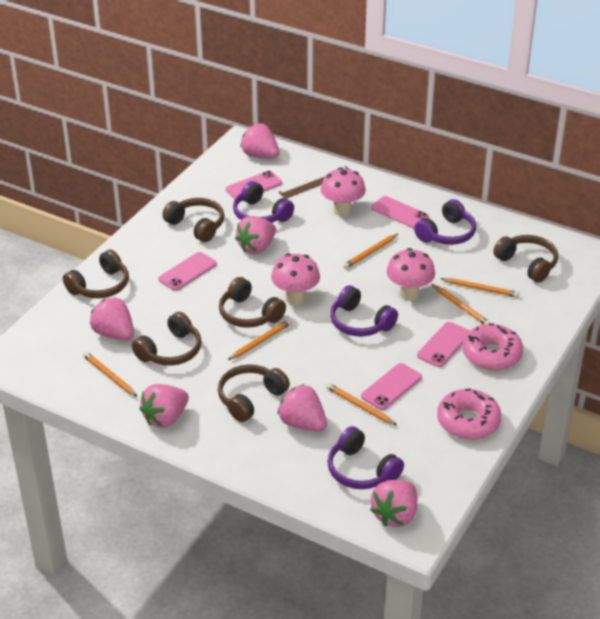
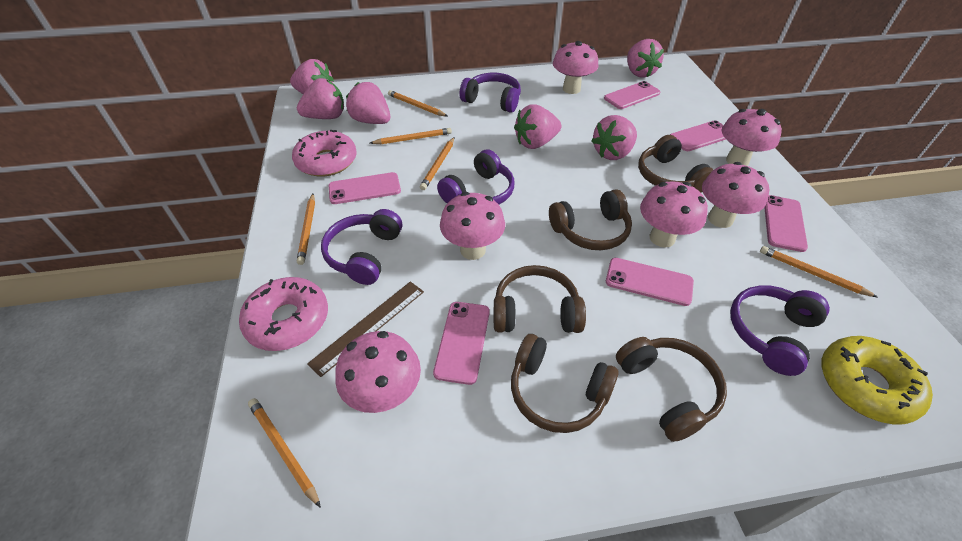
brown headphones: [63,249,129,298] [132,312,202,366] [162,198,224,242] [218,364,290,422] [219,277,286,328] [493,235,558,283] = 6 -> [494,265,586,333] [511,334,619,433] [549,189,632,250] [616,337,727,442] [638,135,714,192] = 5
pink mushroom: [271,253,320,305] [321,167,366,216] [387,248,435,301] = 3 -> [335,331,421,413] [440,192,505,260] [553,41,598,94] [640,181,708,248] [702,162,770,228] [722,109,782,166] = 6
pink phone: [158,252,217,291] [225,171,282,199] [361,363,422,410] [371,196,429,228] [417,322,470,367] = 5 -> [329,172,401,204] [433,302,490,385] [604,81,660,109] [606,258,694,306] [670,120,726,151] [764,195,808,252] = 6
yellow donut: none = 0 -> [822,336,933,424] = 1

